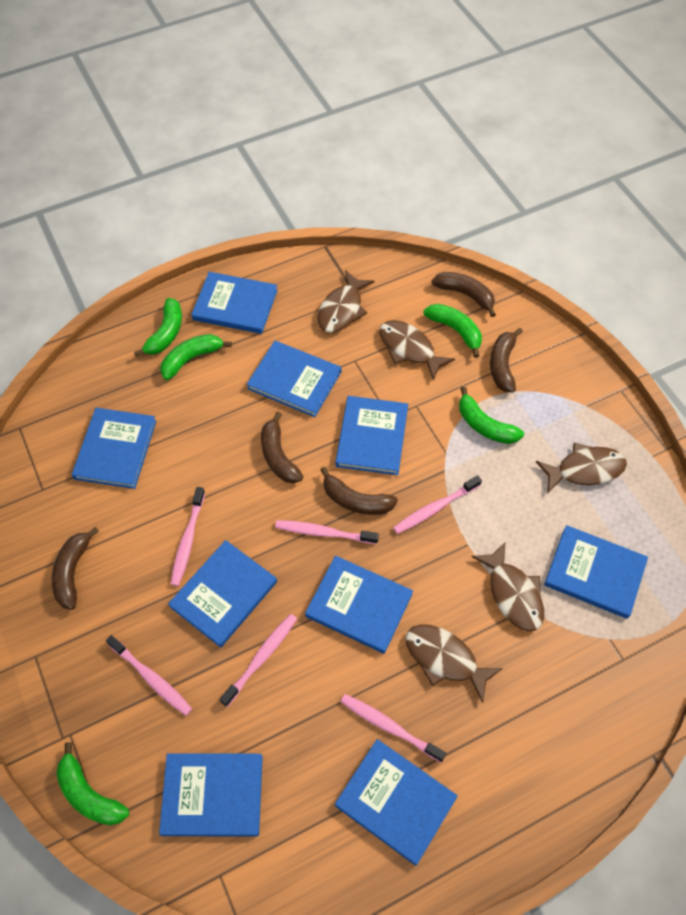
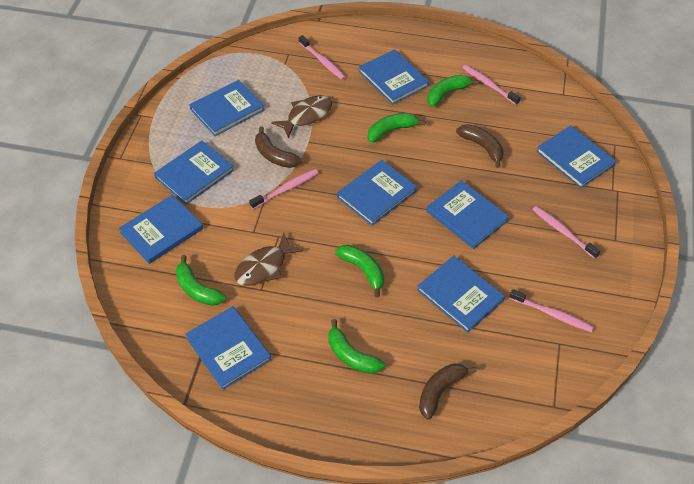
brown banana: [52,527,99,610] [261,411,303,483] [320,467,398,515] [432,272,496,317] [490,328,523,393] = 5 -> [255,126,301,168] [419,363,477,420] [456,124,504,168] = 3
brown fish: [317,270,375,333] [379,320,455,381] [405,624,503,703] [472,541,544,631] [536,443,627,493] = 5 -> [234,233,304,286] [271,95,332,138] = 2
pink toothbrush: [106,635,192,716] [171,487,205,586] [220,614,297,707] [275,520,379,544] [341,694,446,762] [393,475,482,534] = 6 -> [249,169,318,209] [299,35,346,80] [462,65,521,105] [510,289,594,332] [532,206,600,259] = 5

